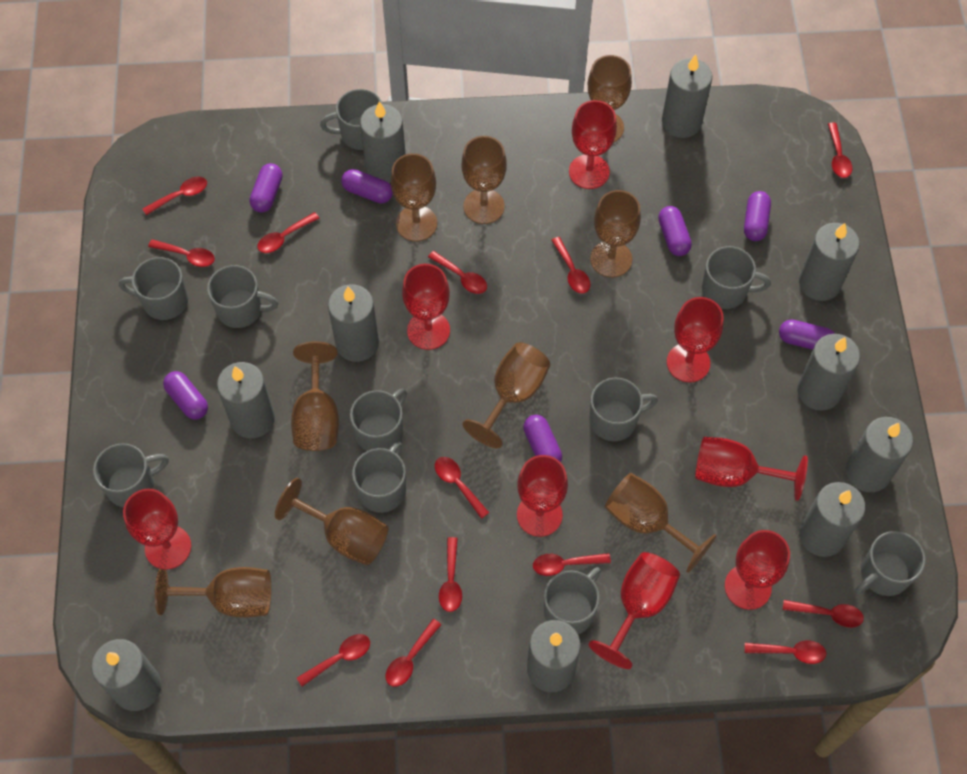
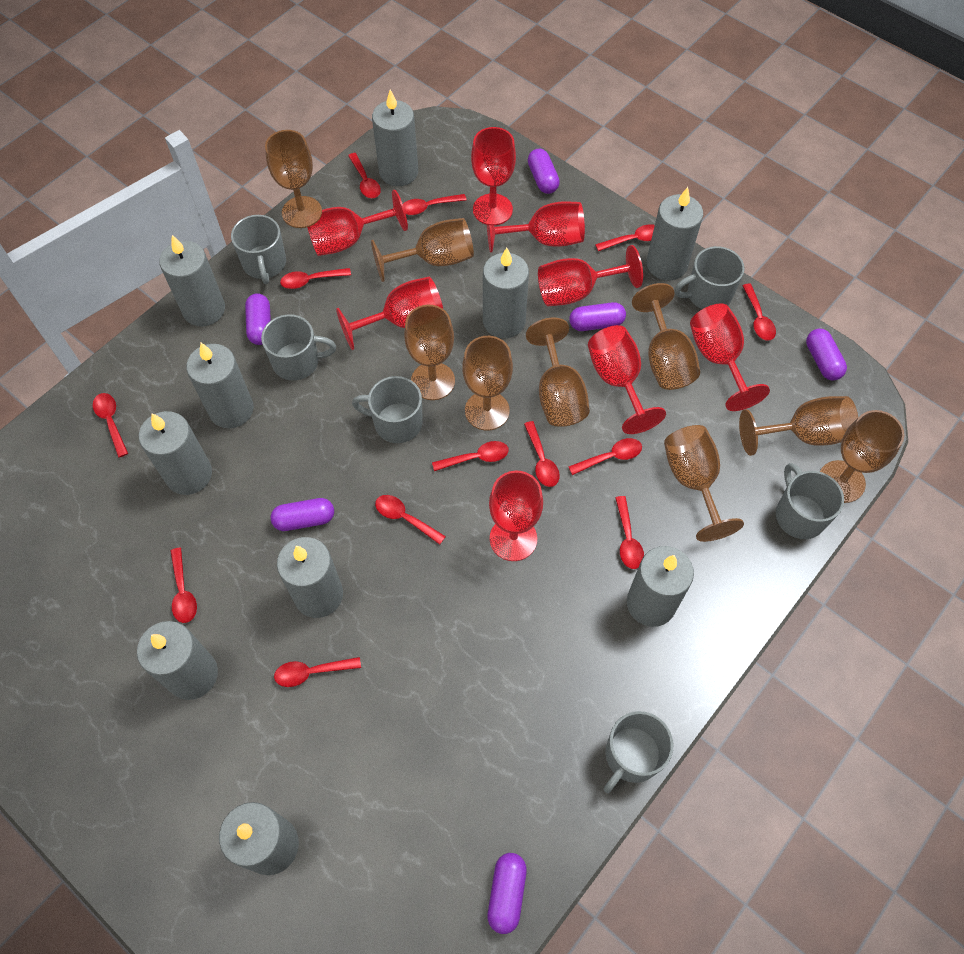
grey mug: [93,443,169,508] [119,257,188,320] [207,265,278,328] [320,89,382,150] [350,388,407,451] [352,441,406,513] [544,567,601,634] [589,377,658,441] [702,246,771,309] [855,531,925,596] = 10 -> [231,215,286,284] [261,314,336,381] [352,376,423,443] [604,711,673,793] [674,246,745,309] [776,463,844,539] = 6
purple capsule: [163,371,208,420] [250,163,282,213] [341,169,393,203] [523,415,562,462] [658,206,692,256] [744,191,771,241] [779,320,835,350] = 7 -> [245,293,271,345] [271,498,334,531] [488,853,527,934] [528,149,560,194] [569,302,626,331] [806,328,847,381] = 6

